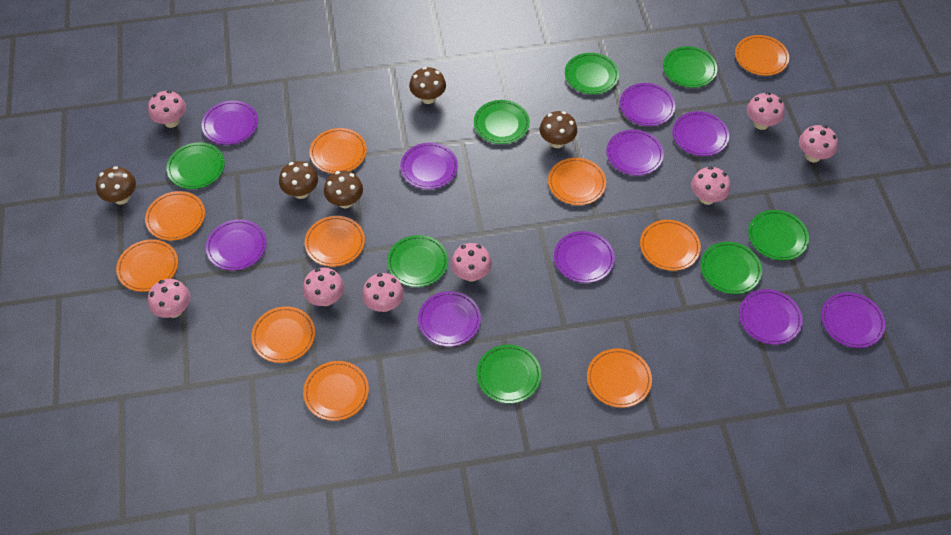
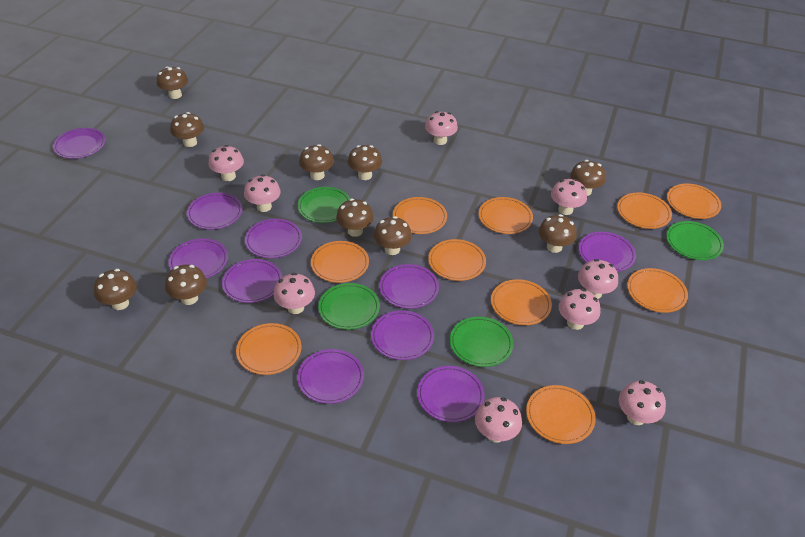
brown mushroom: [96,166,136,205] [279,161,318,199] [324,171,363,208] [409,67,446,104] [540,111,577,148] = 5 -> [94,269,137,310] [157,67,188,99] [165,265,207,305] [170,112,204,147] [299,144,334,180] [336,199,374,237] [348,145,382,180] [374,216,412,255] [539,214,577,253] [570,160,606,196] = 10
green plate: [166,142,225,189] [387,235,448,287] [474,100,530,144] [476,345,541,403] [565,53,619,94] [663,46,717,88] [700,242,762,294] [748,210,809,260] = 8 -> [297,187,350,223] [318,283,380,330] [450,317,513,367] [666,221,724,260] = 4
pink mushroom: [148,90,186,128] [148,279,190,318] [303,267,344,306] [362,273,404,312] [451,243,492,282] [691,166,731,205] [747,92,785,130] [799,125,838,162] = 8 -> [209,145,244,181] [244,174,281,212] [274,273,315,314] [425,111,458,145] [475,397,522,443] [551,179,587,215] [559,289,600,330] [578,259,618,299] [619,380,666,425] = 9

